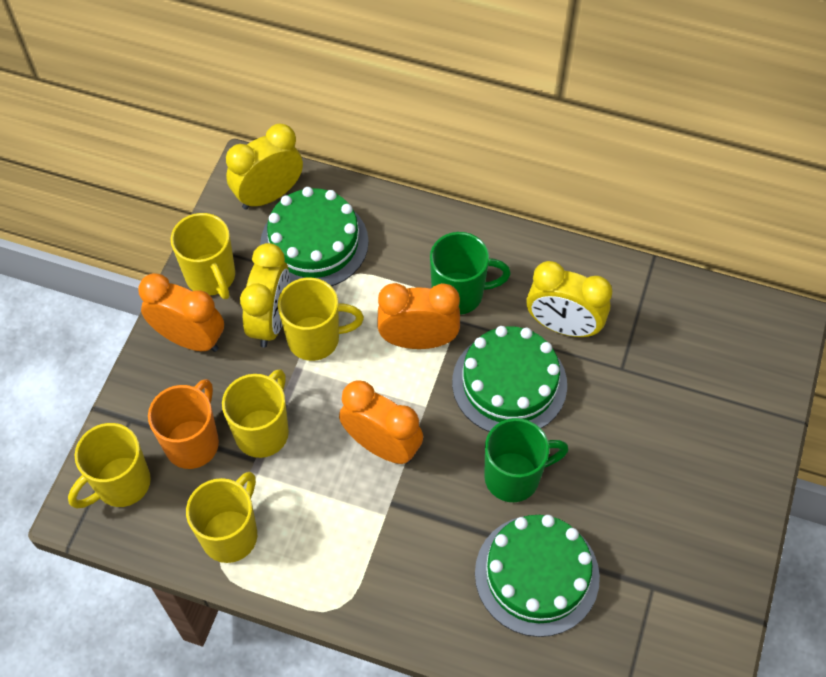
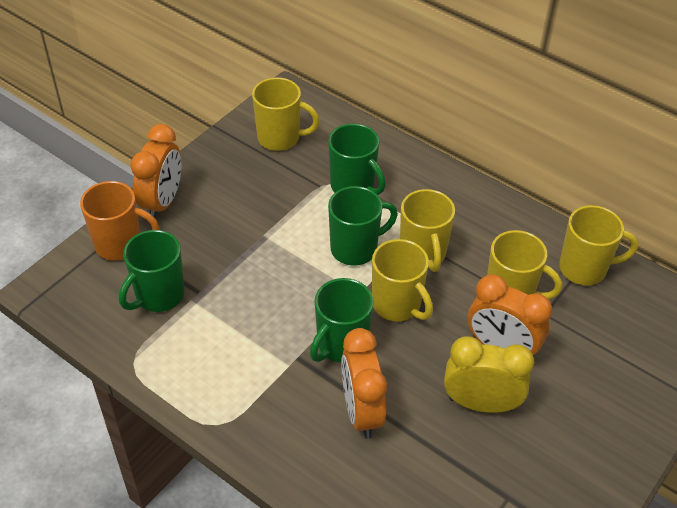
green cake: [260,187,369,286] [452,326,567,432] [475,515,600,637] = 3 -> none = 0
green mug: [430,232,511,315] [484,418,569,502] = 2 -> [119,230,185,312] [310,278,374,362] [328,124,386,195] [328,186,398,266] = 4
yellow clock: [226,123,303,210] [240,243,290,347] [527,261,612,337] = 3 -> [444,337,534,413] = 1

